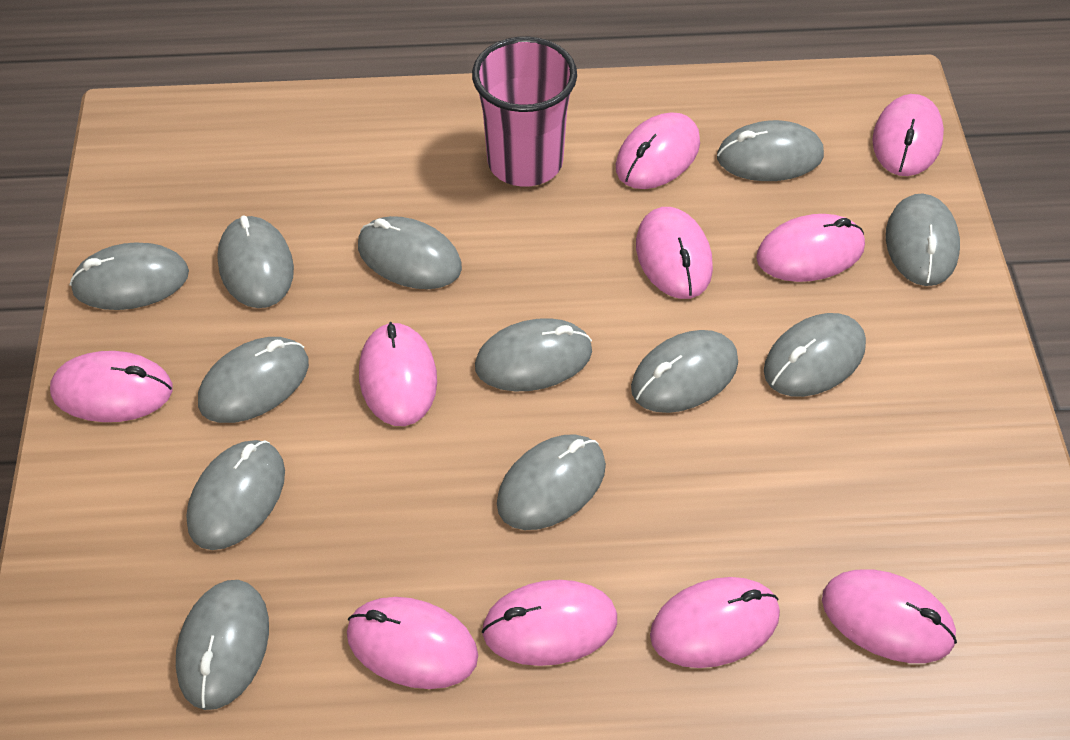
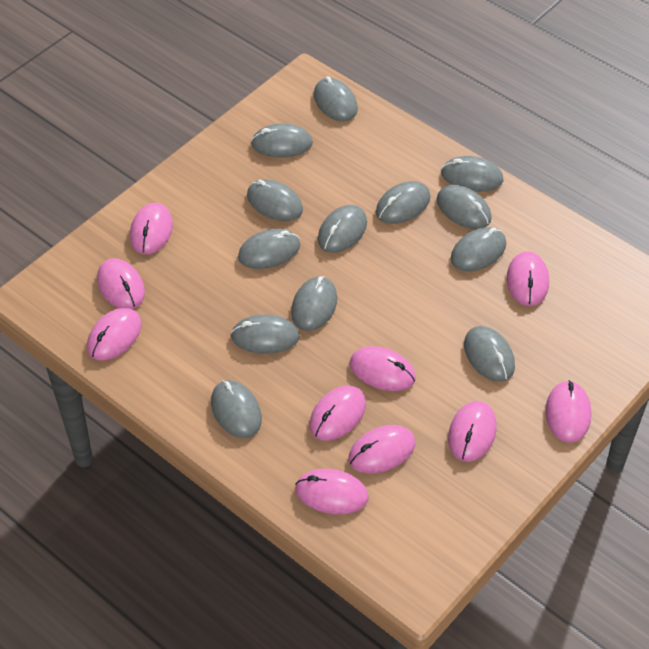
grey mouse: [70,243,189,310] [176,580,269,710] [186,440,285,550] [198,337,309,423] [217,216,294,308] [358,216,462,289] [475,318,592,391] [497,434,606,530] [631,330,738,413] [717,120,824,181] [764,313,866,397] [886,193,960,286] = 12 -> [211,380,262,438] [231,314,300,354] [238,229,300,269] [247,179,303,221] [251,123,313,158] [291,276,337,331] [314,76,358,121] [318,205,367,253] [376,181,431,224] [437,185,492,229] [441,156,503,192] [451,227,506,271] [464,326,515,382] = 13
pink cup: [472,37,577,187] = 1 -> none = 0

